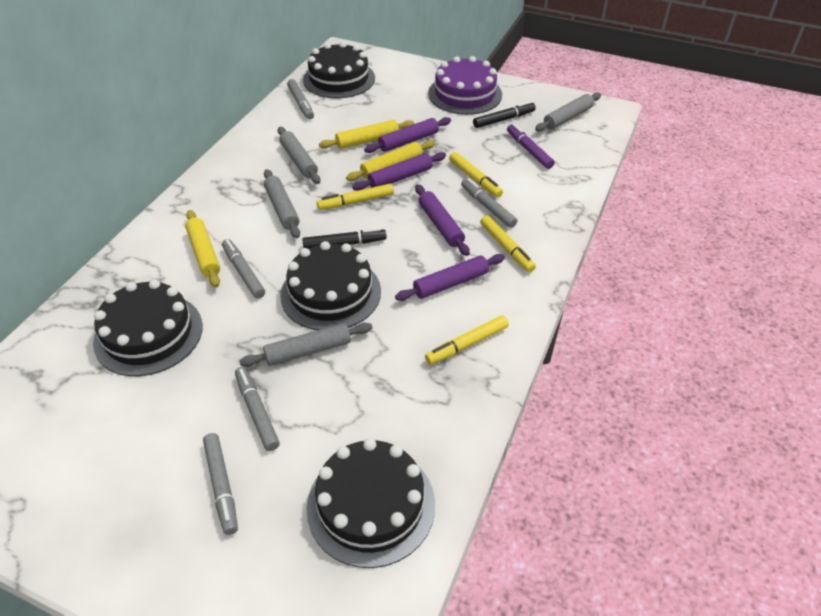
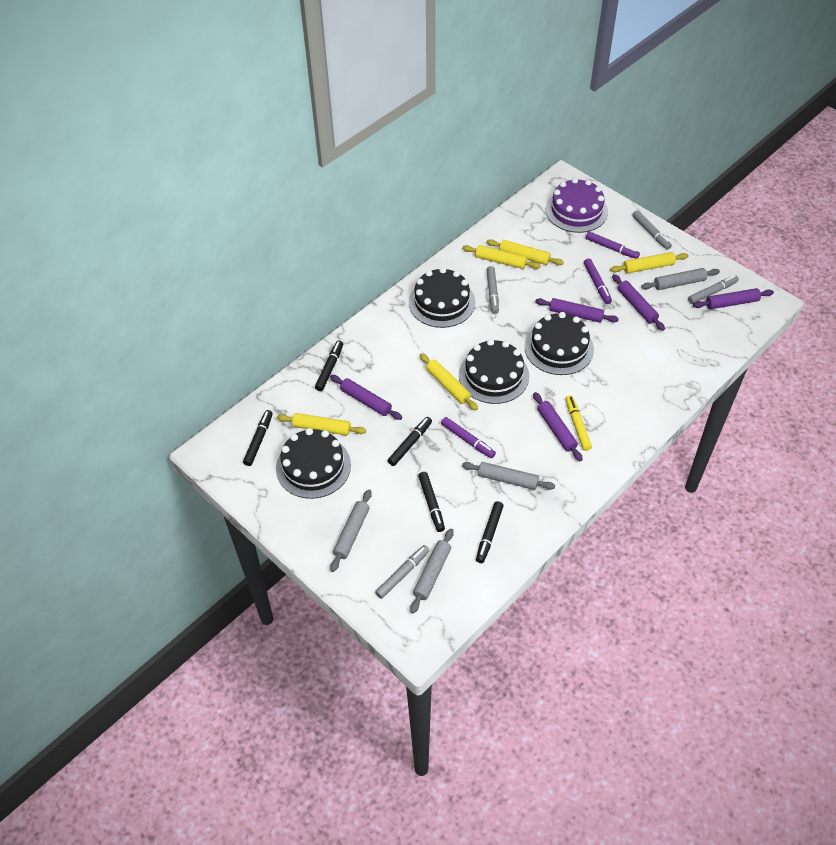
black marker: [302,228,387,249] [473,101,536,128] = 2 -> [243,410,273,466] [315,341,343,391] [388,417,432,466] [418,472,445,532] [476,501,504,563] = 5
grey marker: [203,433,238,535] [222,239,265,299] [235,367,280,451] [287,79,314,119] [461,178,517,228] = 5 -> [375,545,430,599] [487,266,499,314] [632,210,672,250] [688,275,739,304] = 4
purple marker: [507,124,555,169] = 1 -> [441,417,496,458] [584,259,612,304] [586,232,640,259] = 3
purple rolling pin: [352,152,446,191] [364,117,451,153] [395,254,505,301] [415,185,470,256] = 4 -> [330,375,402,420] [533,392,583,461] [535,298,619,323] [612,274,665,331] [693,288,774,309] = 5
yellow marker: [317,184,394,210] [425,315,509,365] [449,152,503,198] [480,215,536,272] = 4 -> [565,395,592,451] = 1
yellow rolling pin: [185,210,220,287] [319,120,414,149] [346,140,435,181] = 3 -> [277,413,366,436] [420,353,478,411] [462,245,541,269] [487,239,564,265] [610,252,688,273] = 5

